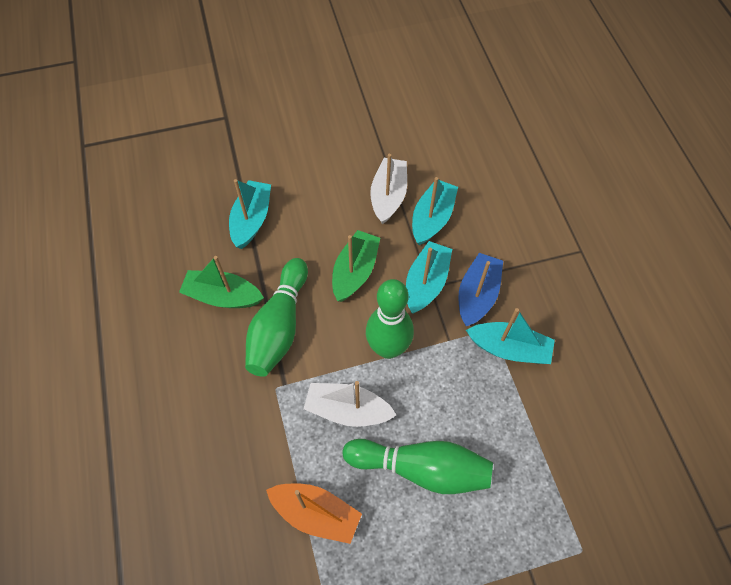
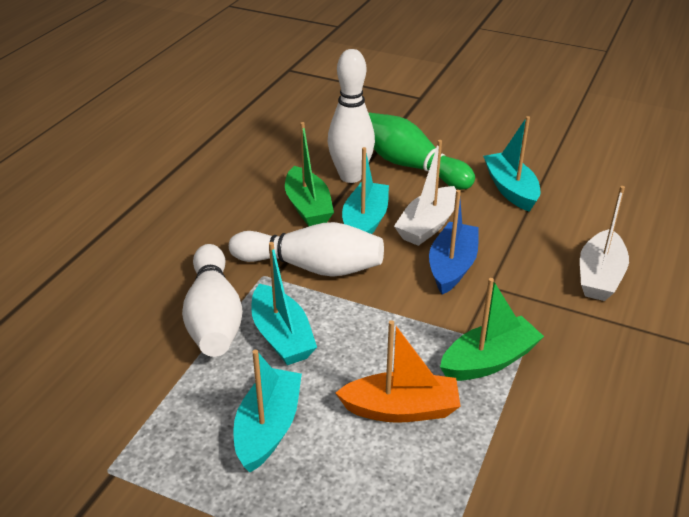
green bowling pin: [245,258,308,377] [342,439,493,494] [366,279,414,359] = 3 -> [369,113,475,190] = 1
white bowling pin: none = 0 -> [182,244,243,357] [229,222,384,277] [328,49,375,183] = 3

